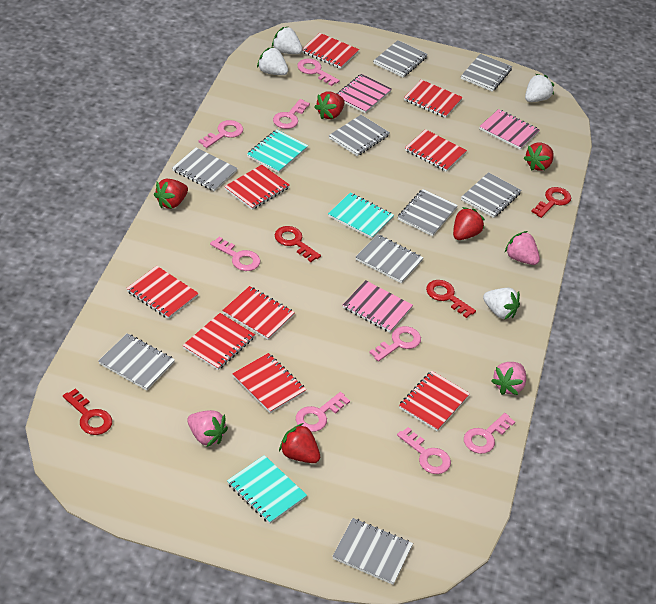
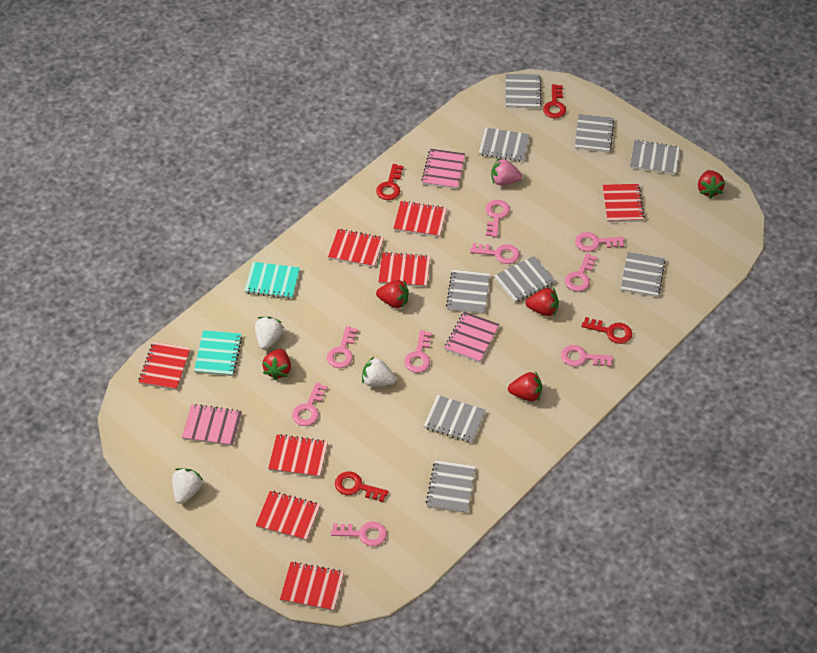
pink key: [198,120,243,148] [210,237,260,271] [273,99,310,129] [296,392,350,432] [297,59,339,86] [369,326,421,362] [397,427,451,474] [464,413,515,454] = 8 -> [292,382,327,426] [327,326,357,368] [331,522,387,546] [404,330,432,373] [470,243,520,264] [486,200,510,238] [561,345,613,367] [565,253,597,292] [575,232,624,252] = 9
pink strawberry: [187,410,228,447] [491,362,526,395] [505,231,540,265] = 3 -> [491,159,522,185] = 1
red notebook: [126,266,199,319] [183,313,255,370] [222,286,295,340] [224,165,290,210] [232,353,306,413] [302,33,359,69] [399,371,470,431] [404,80,463,118] [405,129,467,172] = 9 -> [139,342,191,390] [255,491,320,541] [268,434,328,477] [280,561,344,611] [328,229,384,267] [378,252,430,287] [393,201,447,237] [603,184,645,222] = 8
turquoise notebook: [227,455,307,524] [247,129,308,173] [328,193,394,239] = 3 -> [194,330,242,376] [245,262,300,299] = 2
white strawberry: [257,47,288,75] [272,27,303,54] [483,288,520,320] [525,74,554,102] = 4 -> [172,468,203,504] [255,317,283,350] [362,357,396,387] = 3

